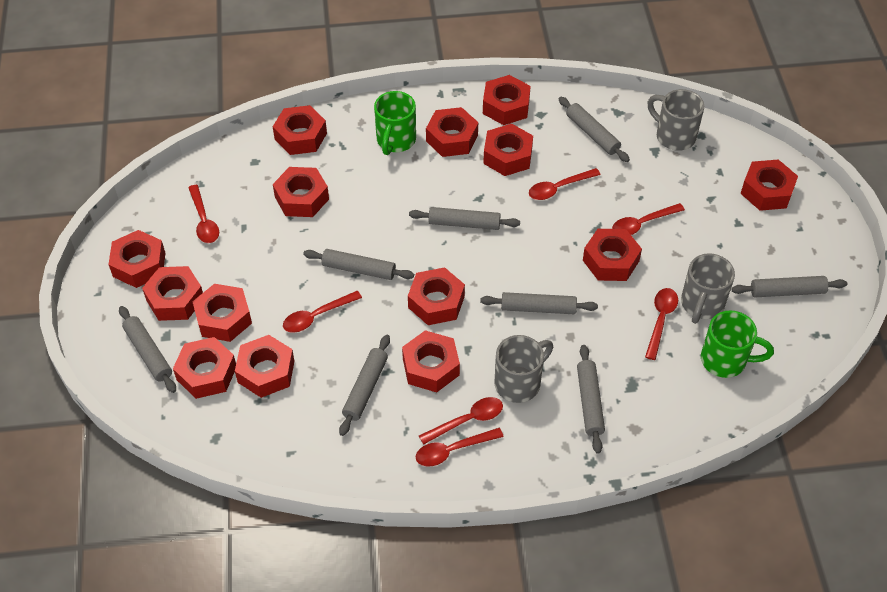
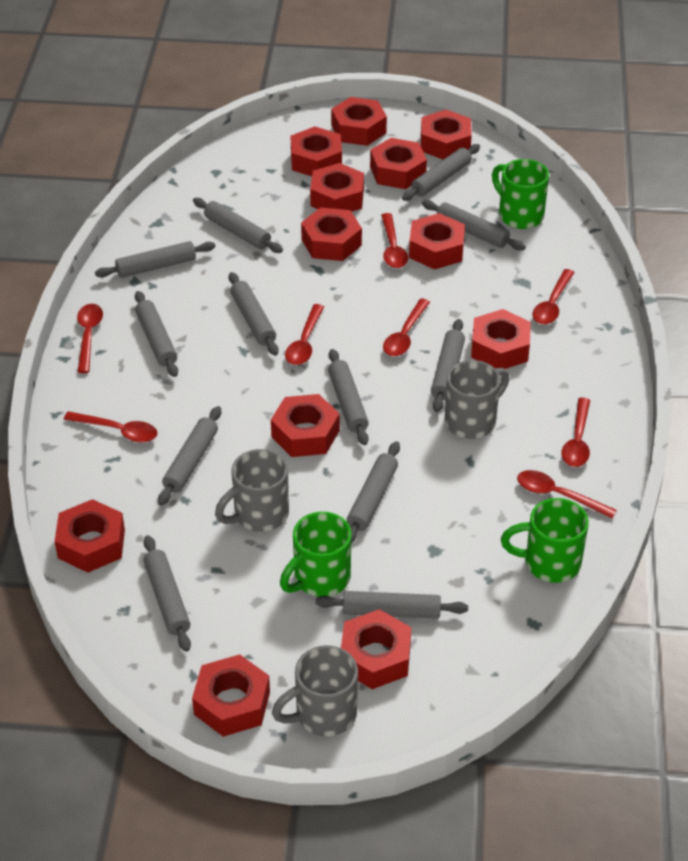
green mug: [374,91,416,155] [701,310,774,378] = 2 -> [280,512,351,597] [492,159,549,229] [501,498,589,583] = 3
grey rolling pin: [119,306,176,393] [303,249,414,280] [339,335,390,436] [409,207,520,230] [480,292,598,314] [558,97,630,162] [577,345,605,454] [731,276,847,297] = 8 -> [95,241,215,278] [135,291,178,377] [143,535,191,652] [158,406,221,506] [193,198,283,253] [229,272,278,355] [316,591,468,619] [328,349,369,445] [347,441,400,543] [402,144,480,201] [422,200,526,251] [431,319,465,412] = 12
red nut: [108,230,165,288] [142,266,203,321] [173,337,236,399] [192,284,252,342] [235,335,294,398] [273,105,327,155] [273,167,329,217] [402,330,460,392] [408,267,465,325] [426,107,478,157] [483,75,531,125] [483,124,533,176] [583,229,642,281] [740,159,798,211] = 14 -> [54,499,125,573] [192,654,270,737] [271,394,340,457] [291,127,342,176] [301,207,362,261] [310,163,364,212] [331,97,387,146] [341,609,411,689] [370,138,427,189] [409,213,465,270] [421,110,472,160] [471,309,531,369] = 12
red spoon: [188,185,219,243] [283,291,362,333] [416,428,504,466] [419,397,503,445] [529,168,601,200] [612,203,685,235] [645,288,678,360] = 7 -> [63,411,158,443] [77,304,103,373] [285,304,324,365] [381,213,408,268] [383,298,430,357] [517,470,617,519] [532,269,575,325] [562,398,590,467] = 8

